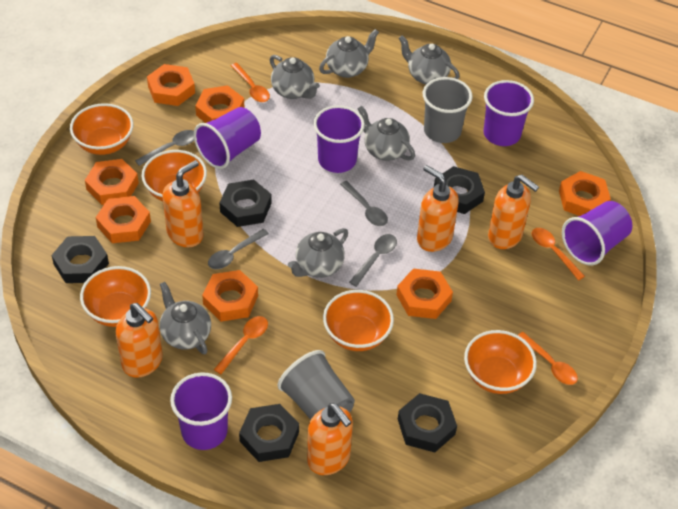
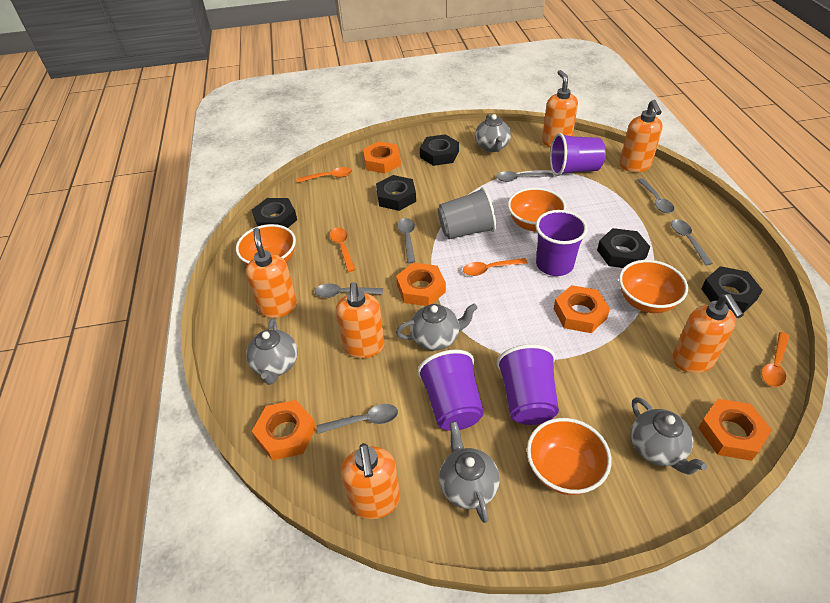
grey cup: [278,350,355,420] [423,77,473,143] = 2 -> [438,187,496,239] = 1
grey spoon: [135,130,194,166] [208,229,269,269] [340,181,388,226] [349,234,397,287] = 4 -> [315,283,383,298] [317,404,398,434] [397,218,415,263] [496,171,554,182] [637,178,674,213] [671,219,713,265] = 6
grey teapot: [160,282,211,354] [270,55,320,99] [288,228,348,278] [319,29,379,78] [357,106,415,161] [399,35,460,84] = 6 -> [246,318,298,385] [396,304,478,351] [439,421,500,523] [475,114,511,152] [631,397,707,475] = 5
orange bowl: [70,103,133,155] [80,266,151,327] [142,150,207,202] [323,290,394,351] [464,330,537,394] = 5 -> [236,224,296,265] [508,188,566,231] [527,418,612,495] [619,260,688,313] = 4
orange nut: [85,159,139,205] [96,196,151,243] [147,64,195,106] [195,85,244,123] [202,270,258,322] [397,268,453,319] [559,171,611,216] = 7 -> [252,400,316,460] [363,141,401,173] [396,263,446,306] [554,285,610,333] [698,399,772,461] = 5
orange soap dispenser: [116,303,163,378] [162,160,204,247] [307,403,353,475] [417,165,459,252] [488,175,539,249] = 5 -> [246,228,297,318] [336,282,385,358] [341,443,400,519] [542,70,578,147] [620,100,662,172] [672,294,744,373] = 6
purple cup: [170,372,232,450] [194,107,261,169] [313,105,365,173] [483,80,534,146] [562,201,632,266] = 5 -> [417,350,484,431] [497,344,559,425] [536,210,588,276] [550,133,606,176] = 4

